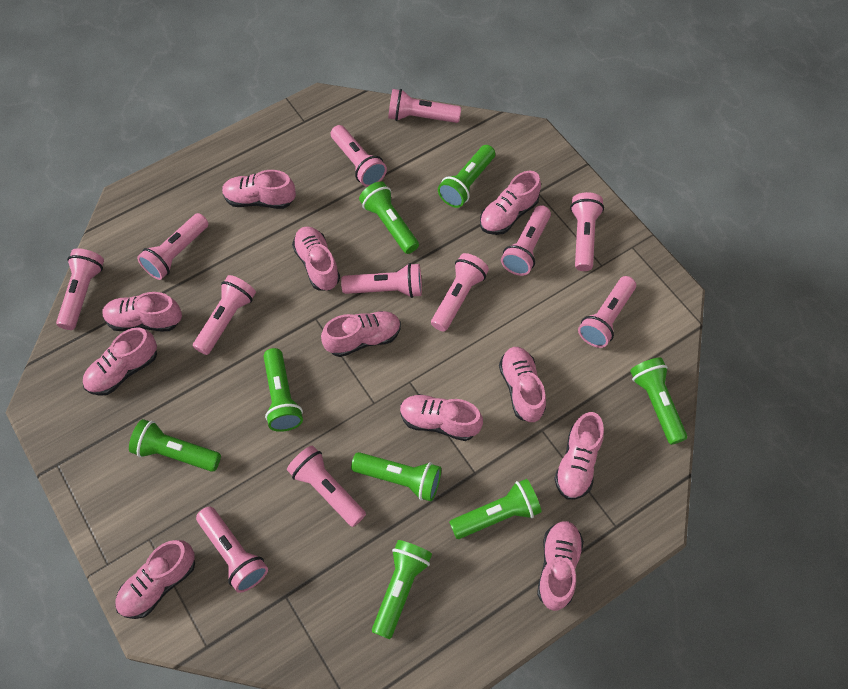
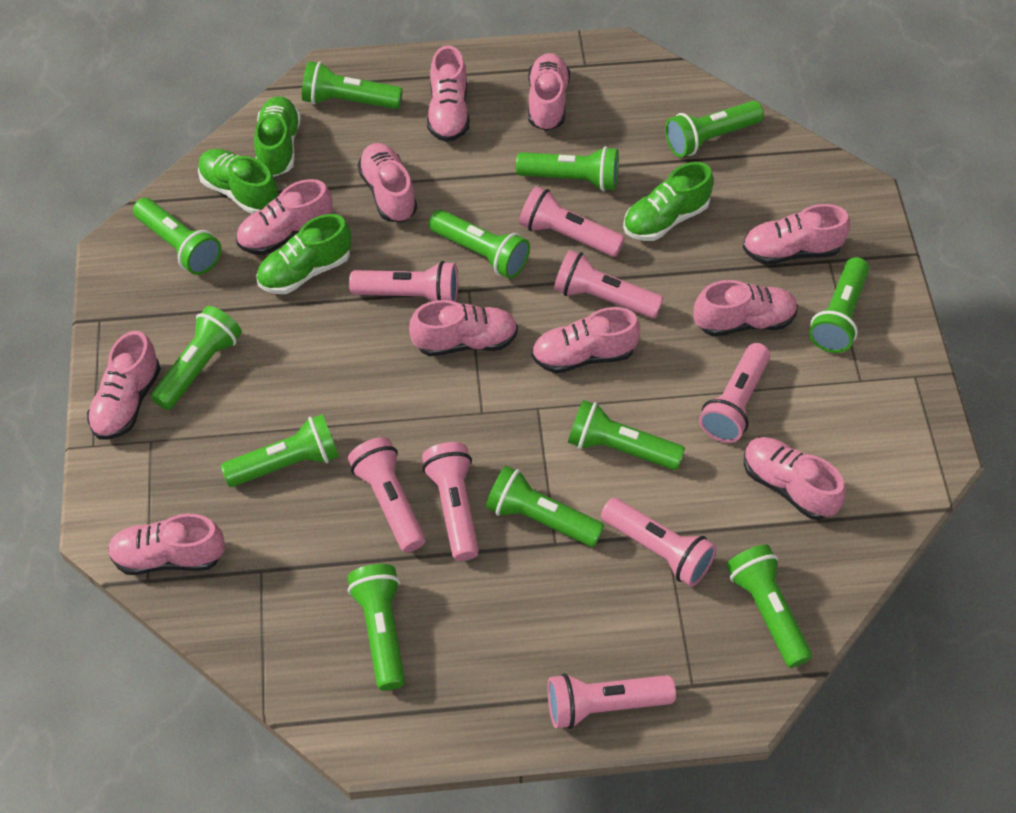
green flashlight: [129,419,221,472] [264,348,303,432] [351,452,441,501] [359,181,419,254] [372,540,432,639] [438,145,495,208] [449,479,542,539] [630,358,687,445] = 8 -> [133,198,221,275] [151,306,242,410] [221,414,339,487] [302,61,403,109] [348,564,405,691] [429,210,530,279] [486,466,605,547] [516,146,619,191] [568,400,685,470] [665,101,764,157] [726,544,812,668] [809,257,869,353] = 12
green shoe: none = 0 -> [198,149,278,214] [254,96,301,177] [256,214,351,294] [623,162,713,241] = 4
pink flashlight: [56,248,104,330] [137,213,209,280] [193,275,256,355] [196,506,268,593] [287,445,366,527] [331,125,387,187] [341,263,422,298] [388,89,461,123] [431,253,489,332] [501,205,551,276] [570,192,604,271] [578,276,636,348] = 12 -> [348,437,425,552] [349,261,458,302] [422,442,479,561] [519,186,625,257] [548,673,676,729] [554,250,664,318] [601,498,717,587] [699,343,770,443] = 8

